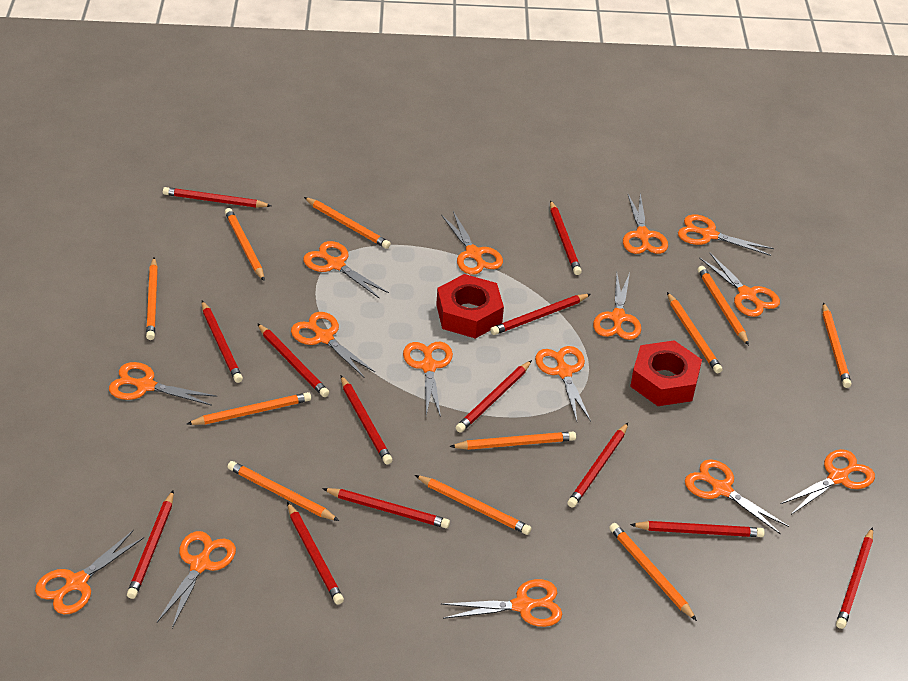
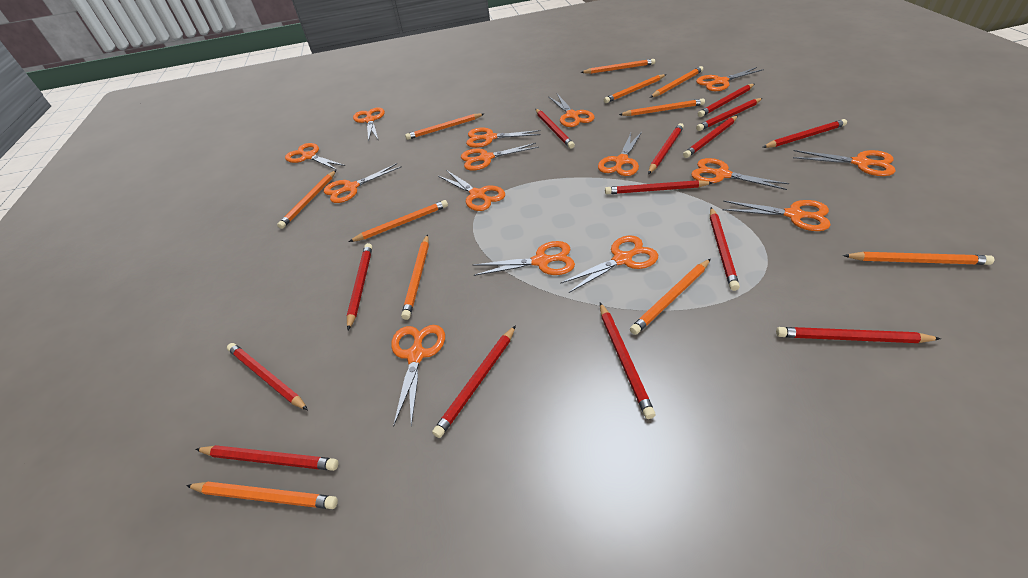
red nut: [436,274,504,339] [630,340,702,406] = 2 -> none = 0
red pencil: [127,490,174,599] [163,187,272,208] [202,301,243,383] [257,323,329,397] [287,502,344,605] [322,488,450,528] [341,376,392,464] [456,360,532,433] [490,294,591,335] [550,200,582,275] [567,423,628,508] [630,521,765,537] [836,527,873,629] = 13 -> [196,445,338,471] [227,343,308,410] [347,243,372,330] [432,325,516,438] [536,109,575,149] [600,303,656,419] [605,180,713,194] [648,123,684,174] [683,116,738,158] [696,98,763,131] [698,84,754,117] [710,207,740,291] [762,119,847,148] [776,327,941,343] = 14

